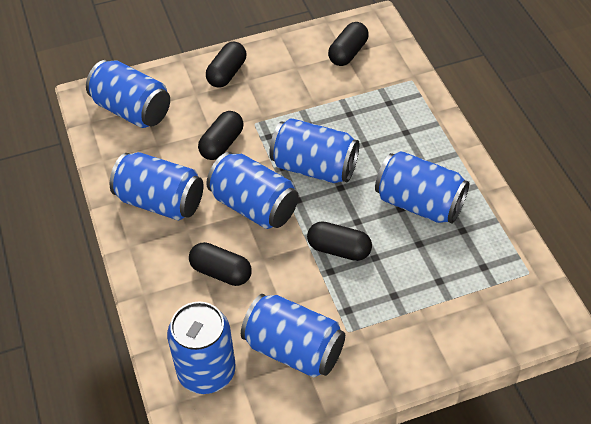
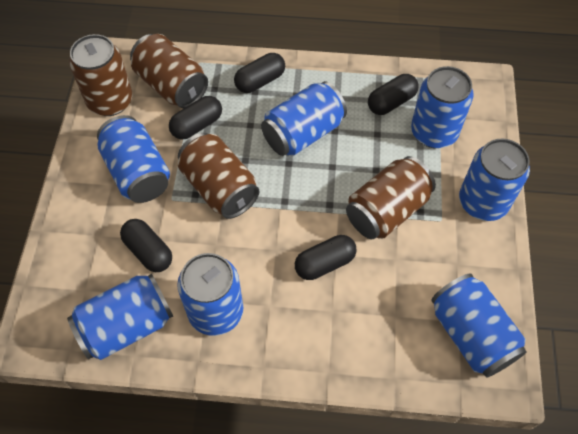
brown can: none = 0 -> [69,34,133,116] [130,34,208,108] [178,133,259,219] [346,156,436,239] = 4

